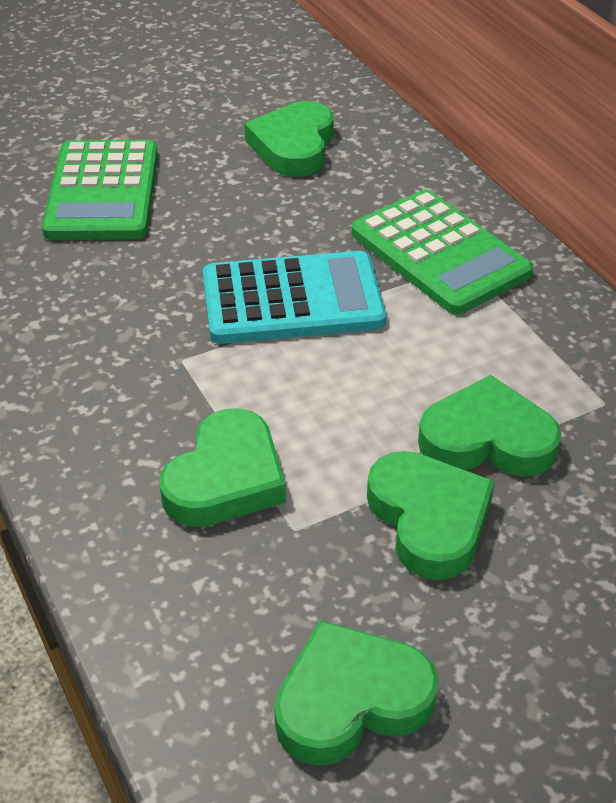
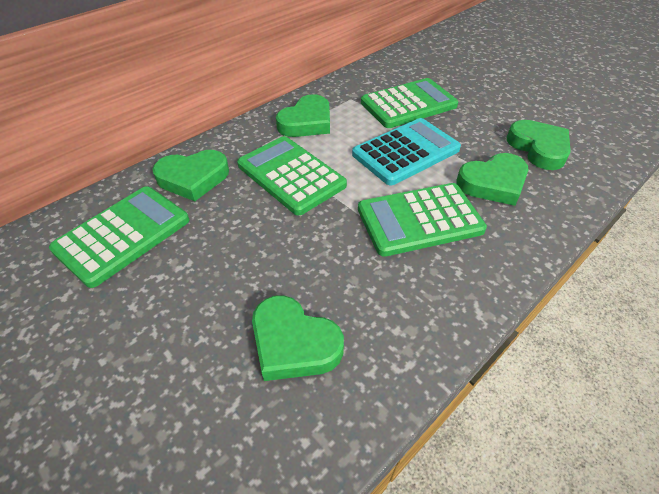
green calculator: [42,140,158,240] [351,190,533,315] = 2 -> [49,186,189,288] [237,136,347,215] [358,183,487,257] [361,78,458,128] = 4

